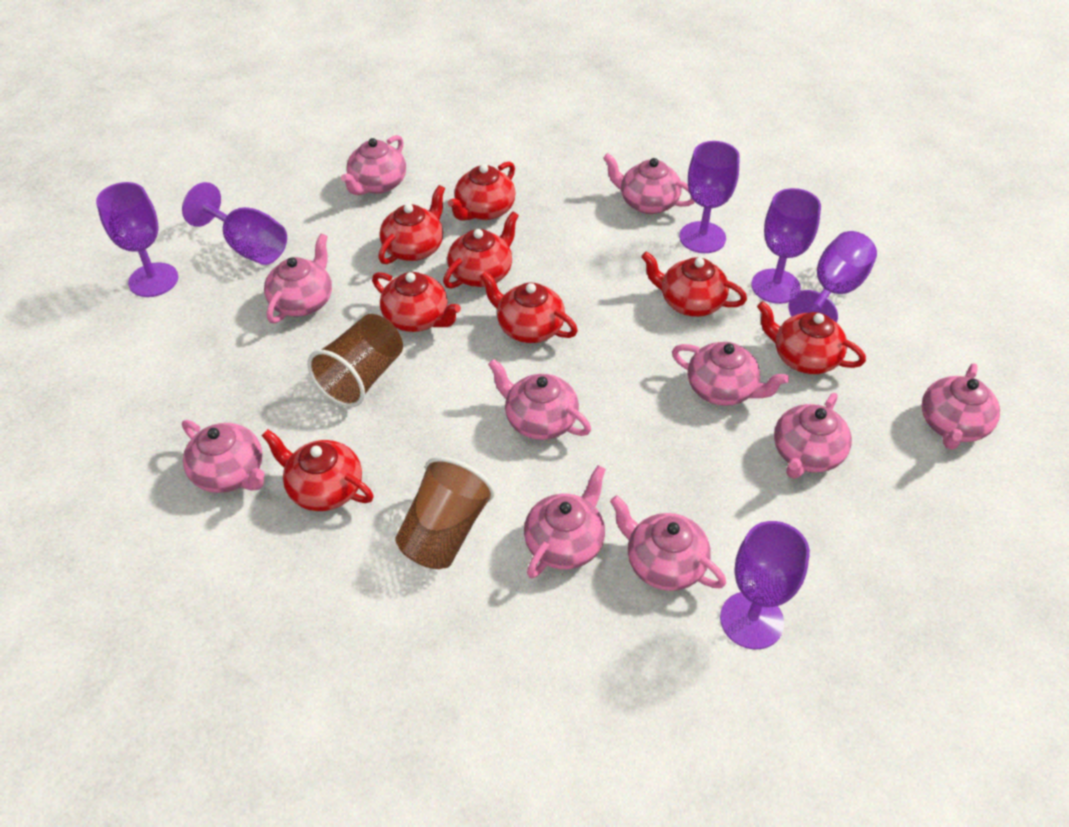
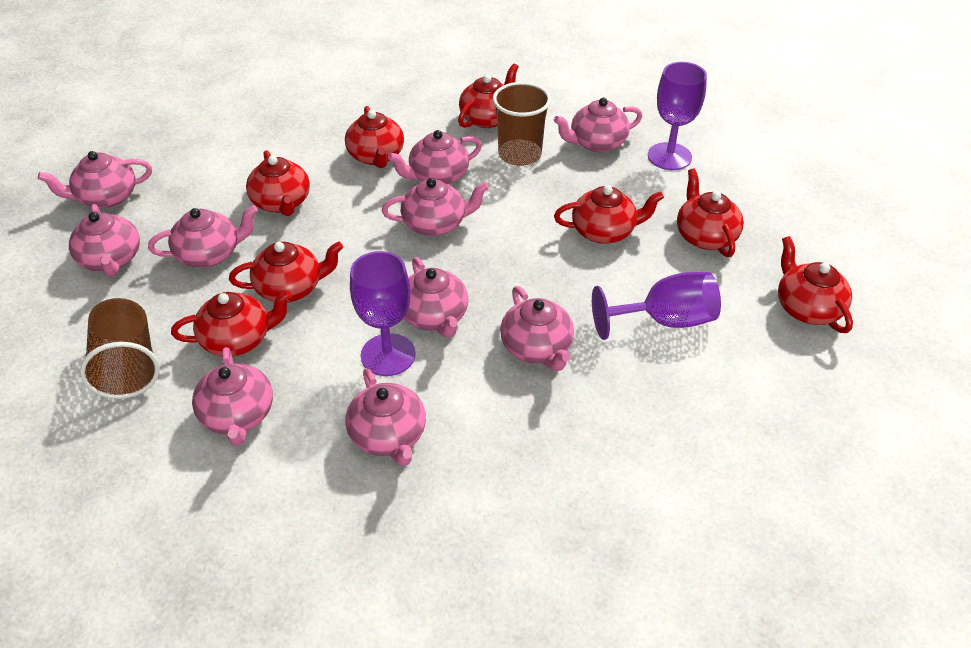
purple goblet: [96,182,178,297] [182,182,287,265] [680,141,740,253] [720,521,810,649] [751,188,821,304] [788,231,877,323] = 6 -> [350,251,415,376] [592,272,721,340] [648,62,707,170] = 3

